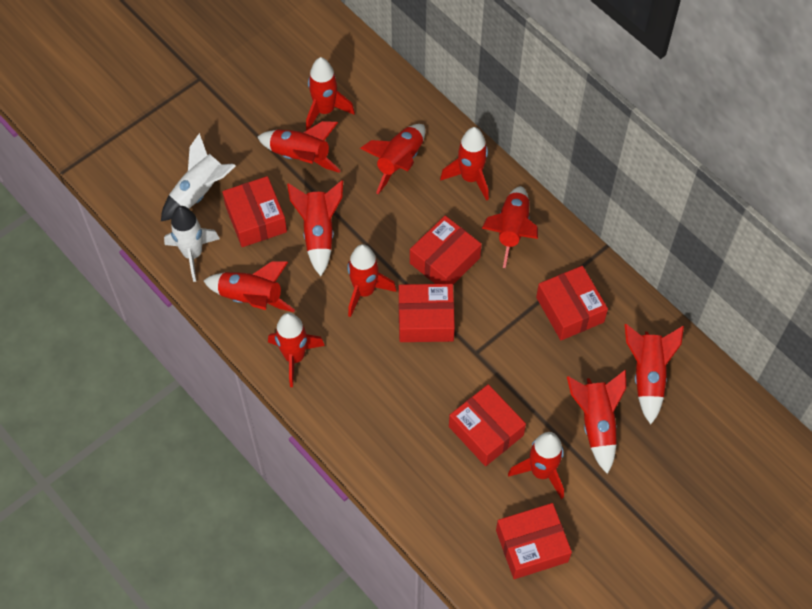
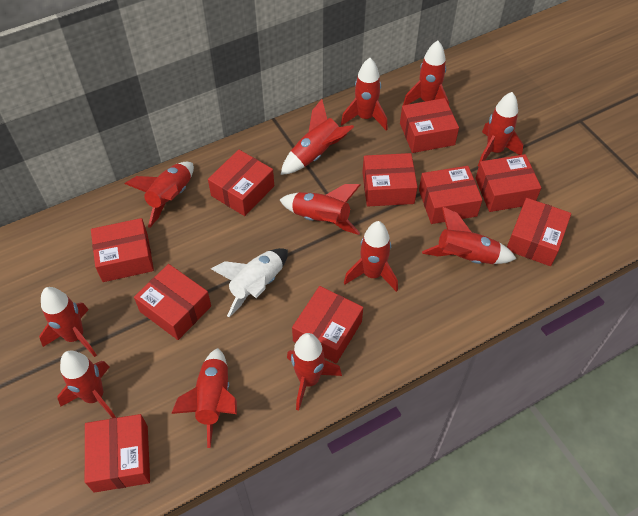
red box: [222,176,287,247] [399,284,455,342] [410,216,482,284] [449,384,526,466] [496,503,572,579] [536,266,608,340] = 6 -> [85,414,150,493] [91,218,154,282] [134,264,211,340] [208,150,274,216] [292,286,363,363] [362,153,417,206] [400,98,459,153] [419,166,482,224] [475,154,541,212] [507,198,571,266] = 10
white rocket: [161,133,236,221] [164,206,220,282] = 2 -> [211,248,288,317] = 1

